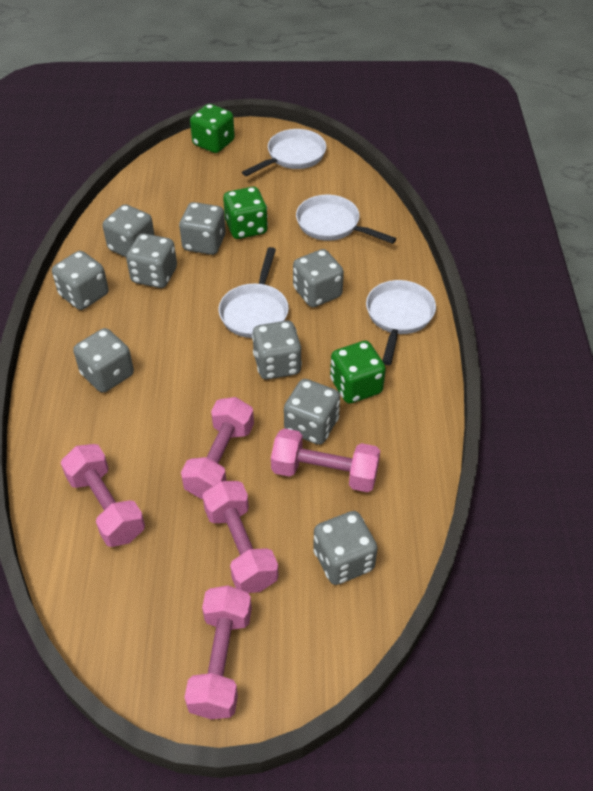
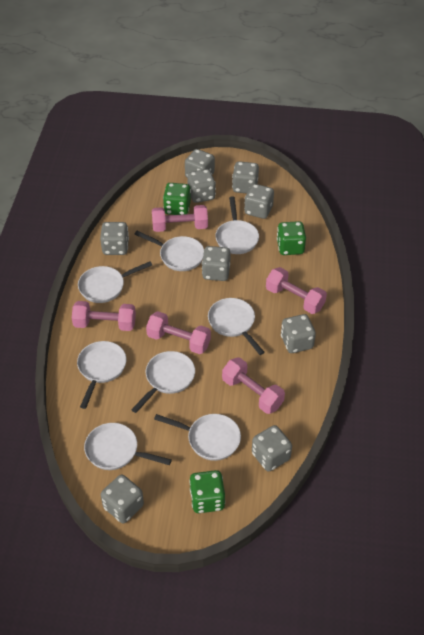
white pan: [219,247,289,338] [242,129,326,176] [296,195,396,244] [366,280,436,365] = 4 -> [77,341,126,409] [78,261,152,303] [84,423,172,470] [131,351,195,413] [135,231,204,271] [154,414,241,461] [208,298,265,355] [215,197,259,254] = 8

